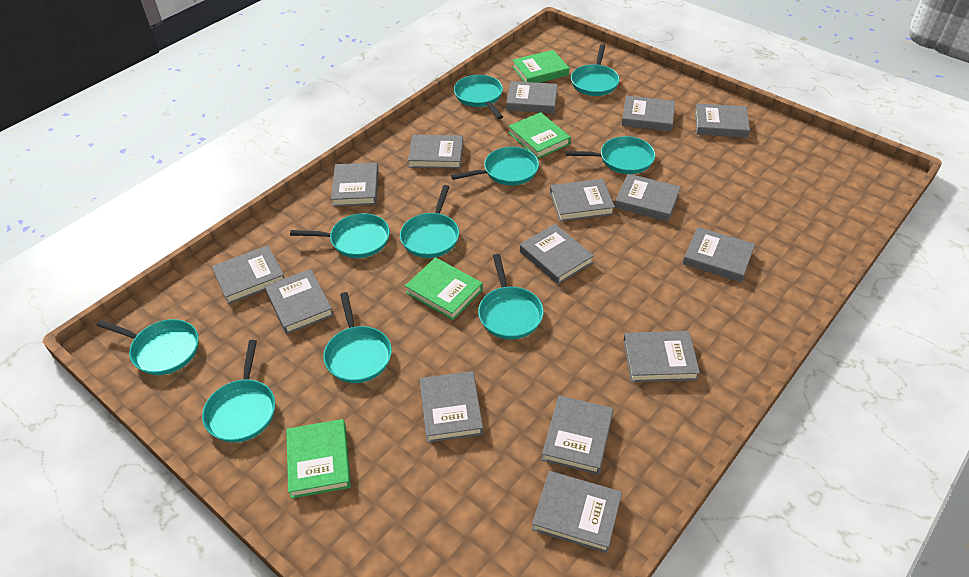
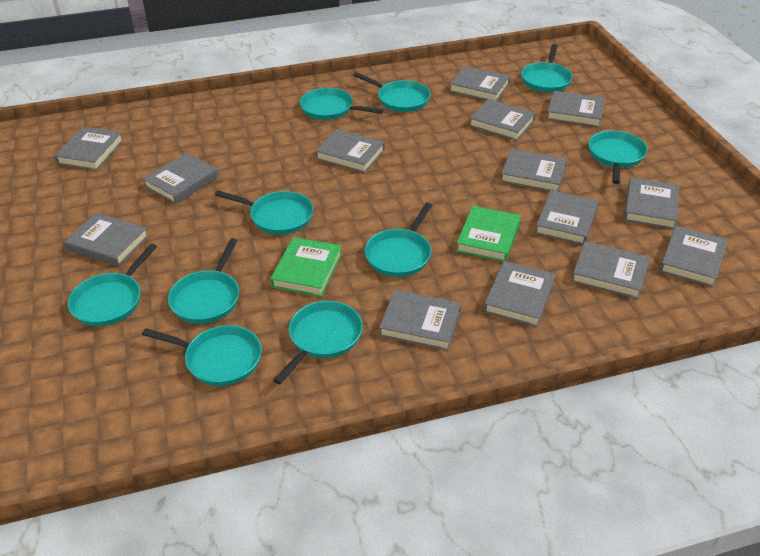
green book: [286,419,351,499] [405,257,483,320] [508,112,571,159] [512,50,569,83] = 4 -> [270,237,342,297] [456,206,521,262] = 2
grey book: [212,245,284,304] [265,269,334,334] [331,162,379,207] [408,135,463,169] [419,371,483,443] [506,81,558,113] [520,224,594,284] [532,471,622,553] [542,395,614,475] [550,179,615,222] [615,174,681,221] [621,96,675,131] [623,331,700,382] [683,227,755,282] [695,103,750,138] = 15 -> [55,127,124,170] [64,213,149,267] [143,153,218,204] [316,129,385,173] [379,290,461,351] [449,66,510,101] [469,99,535,141] [484,261,556,327] [501,149,567,192] [535,190,598,245] [547,91,605,127] [572,241,650,299] [624,177,679,229] [660,226,728,287] = 14

